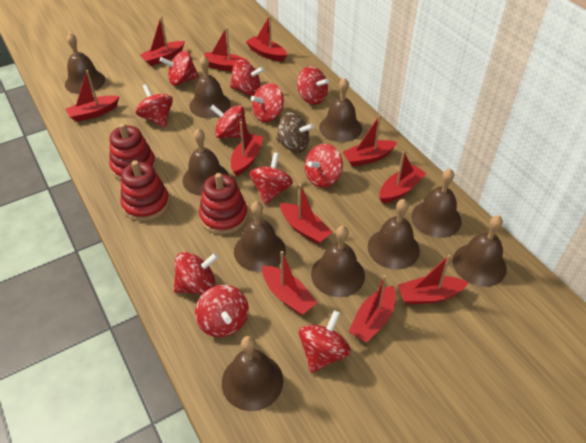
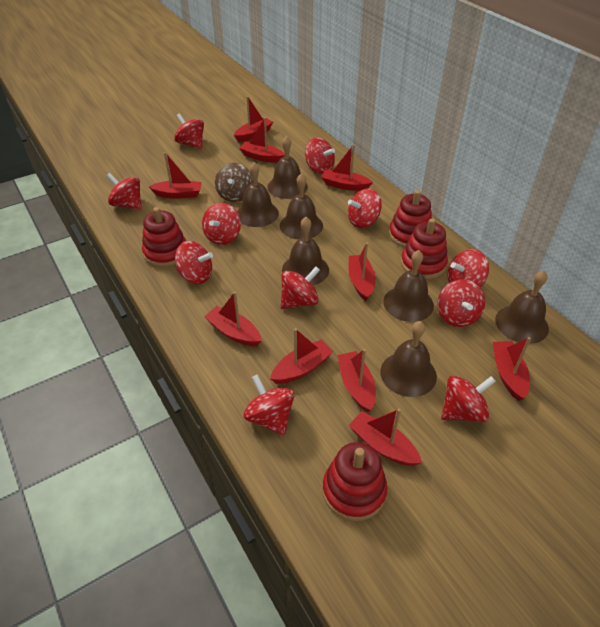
brown bell: [65,33,105,94] [183,129,229,196] [189,55,231,118] [222,336,283,411] [234,201,286,272] [311,226,365,297] [319,78,362,142] [368,199,420,269] [411,169,462,238] [452,215,507,287] = 10 -> [237,162,279,227] [267,136,308,199] [280,173,323,239] [282,217,329,285] [380,321,437,397] [383,250,434,322] [495,271,549,344] = 7
red boat: [65,70,120,122] [140,16,185,66] [204,27,250,71] [231,122,264,176] [246,16,287,61] [262,251,317,315] [280,184,332,245] [343,115,397,167] [348,275,396,342] [379,151,426,203] [398,254,469,305] = 11 -> [148,152,202,199] [204,292,262,346] [234,96,273,142] [239,117,285,163] [270,328,334,384] [321,144,373,191] [338,349,376,412] [349,242,376,301] [349,409,422,466] [493,337,531,401] = 10
red stacking toy: [109,123,156,181] [120,160,170,221] [199,173,248,234] = 3 -> [142,207,186,267] [322,442,387,521] [389,190,432,248] [401,218,448,279] = 4

